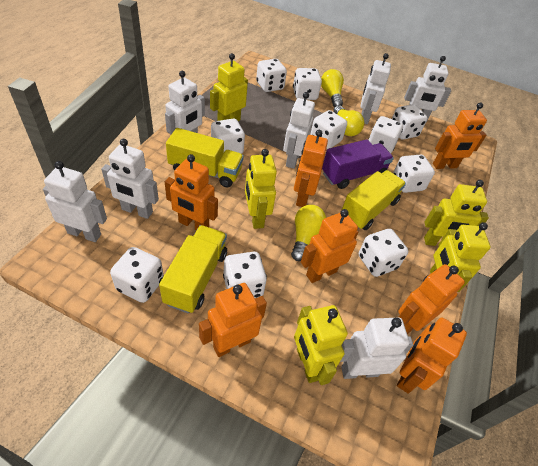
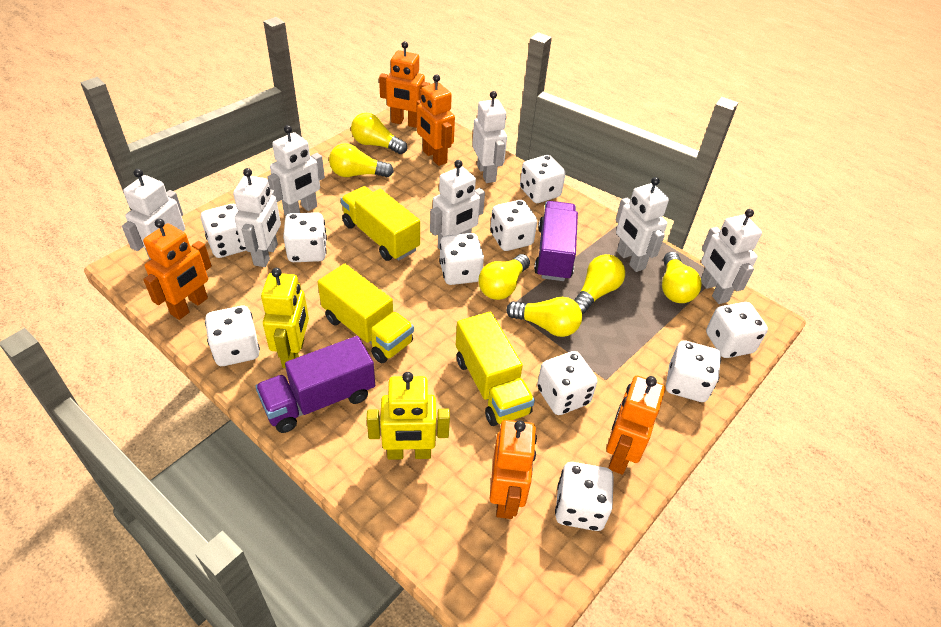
orange robot: [165,154,218,231] [199,283,267,357] [294,130,328,207] [301,209,358,283] [397,317,467,394] [398,264,465,334] [433,102,487,169] = 7 -> [143,219,212,320] [379,41,430,128] [416,74,455,166] [490,420,537,519] [606,376,665,475] = 5
purple truck: [322,139,394,189] = 1 -> [255,336,375,433] [534,201,578,281] = 2
yellow light bulb: [291,205,326,261] [321,69,344,107] [333,105,364,136] = 3 -> [329,143,394,178] [351,113,407,154] [479,254,530,300] [506,297,582,337] [574,254,625,314] [662,252,702,303] = 6
yellow robot: [210,53,248,121] [245,149,277,229] [294,305,348,385] [424,180,489,246] [430,222,490,292] = 5 -> [261,268,309,368] [367,372,450,460] = 2

